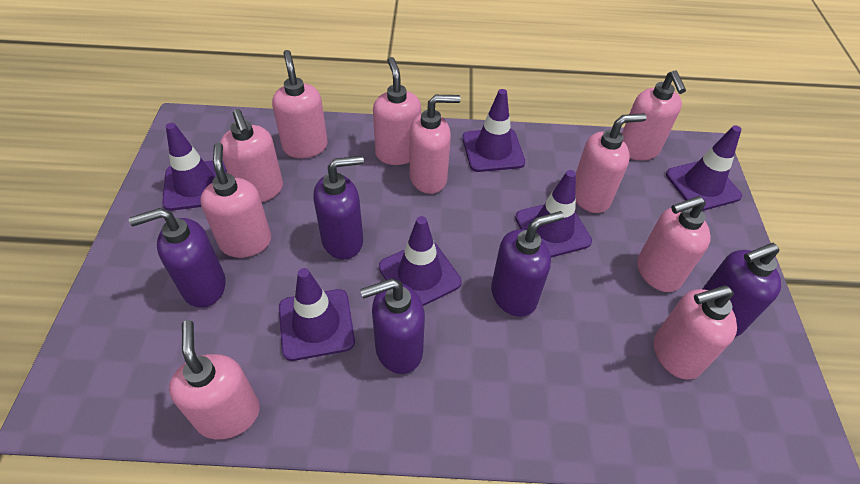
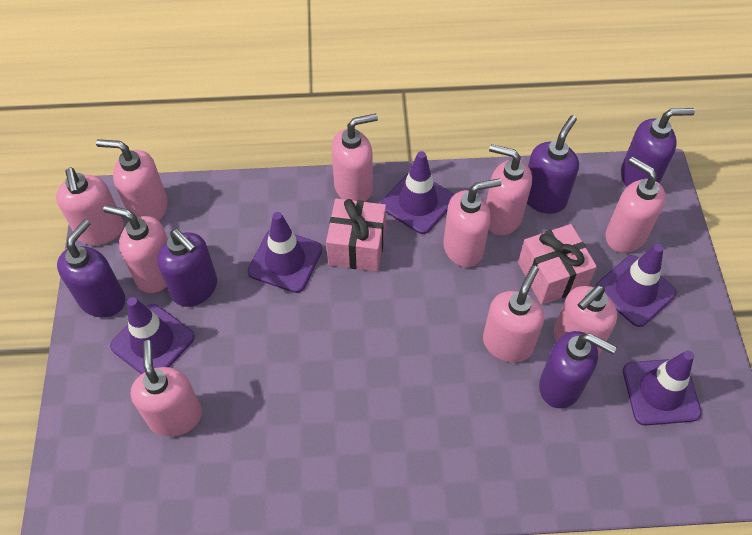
pink gift: none = 0 -> [326,198,386,272] [518,224,597,305] = 2
purple traffic cone: [162,123,227,211] [279,268,355,361] [379,216,462,306] [462,89,525,172] [515,170,592,257] [666,125,742,211] = 6 -> [110,297,195,374] [248,212,322,293] [381,151,454,234] [595,244,677,327] [623,350,702,425] = 5

